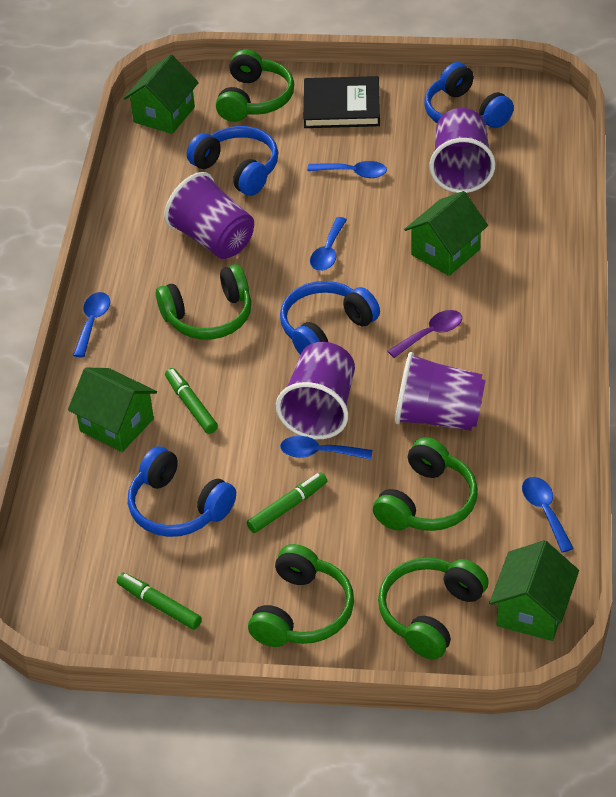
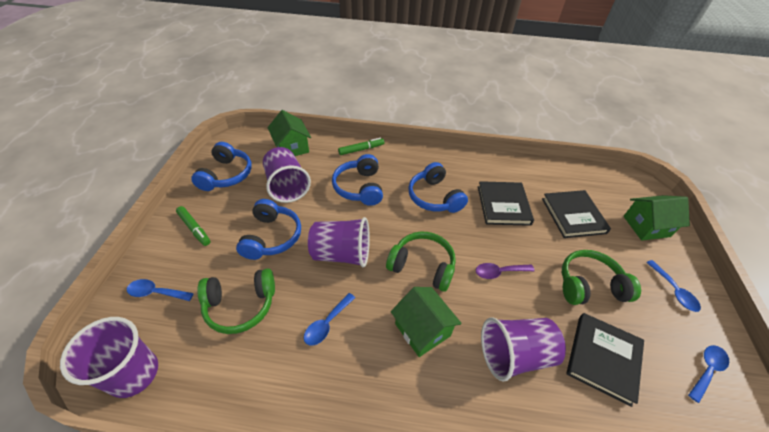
black book: [304,76,380,128] = 1 -> [478,181,534,226] [542,190,611,238] [566,313,644,407] = 3
blue spoon: [73,292,110,358] [280,436,372,460] [307,161,387,178] [310,217,347,271] [522,477,574,553] = 5 -> [127,279,194,301] [304,293,355,346] [646,260,701,312] [688,345,729,403] = 4
green headphones: [156,264,251,340] [216,49,294,122] [248,544,354,647] [373,437,478,531] [378,557,489,659] = 5 -> [197,268,275,334] [386,232,456,292] [562,250,641,305] = 3
green house: [68,368,157,452] [124,55,199,134] [404,191,488,276] [489,540,579,641] = 4 -> [268,110,311,156] [391,287,462,357] [623,195,690,241] = 3
green marker: [117,573,202,630] [165,368,218,434] [247,472,327,533] = 3 -> [176,206,210,246] [338,138,384,155] = 2

